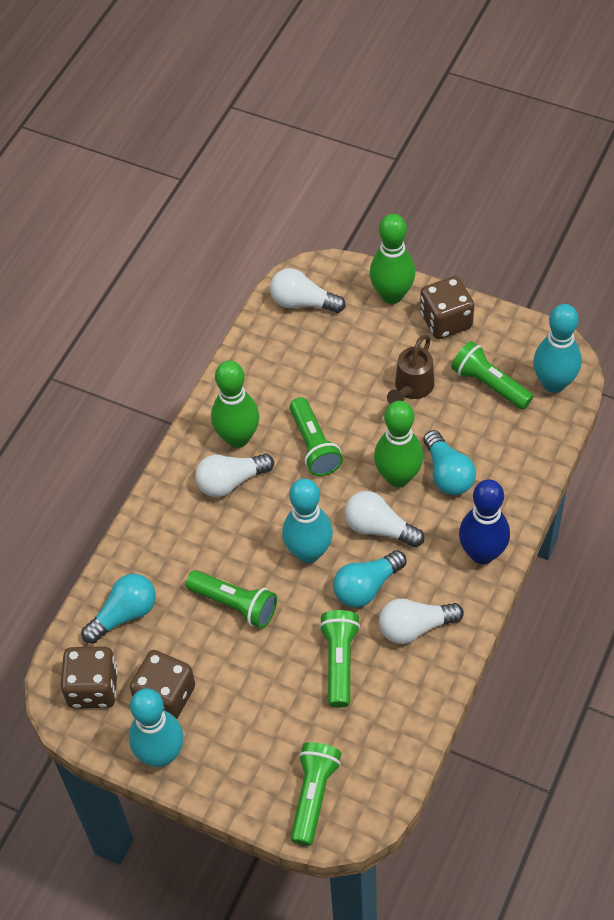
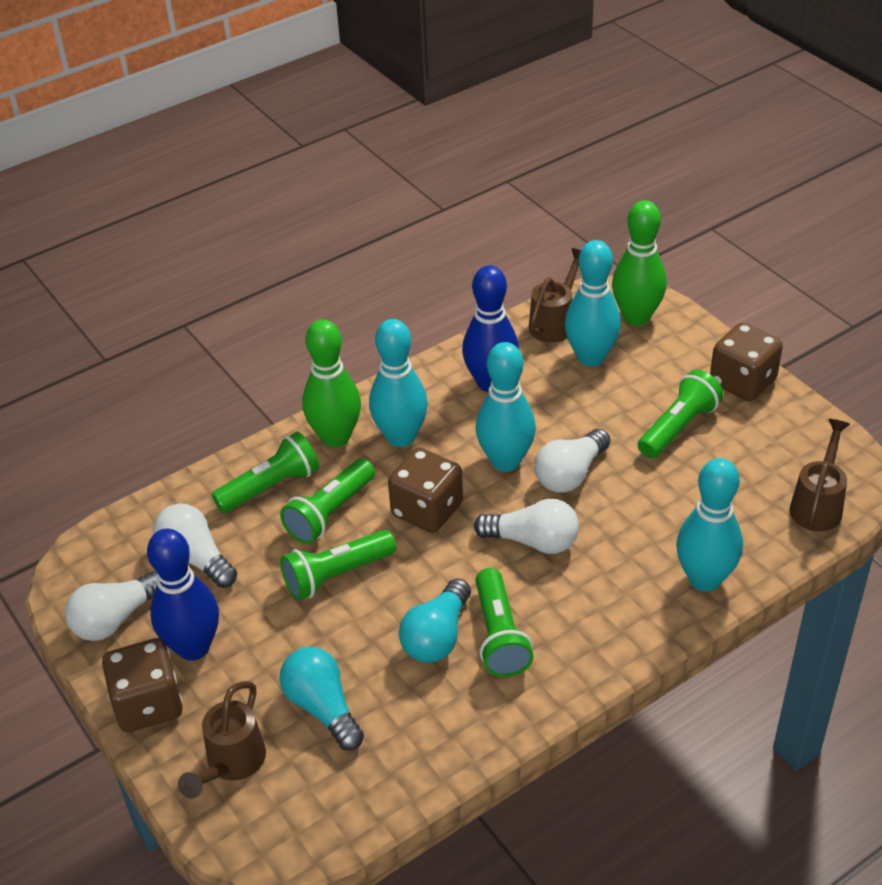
blue bowling pin: [459,479,510,564] = 1 -> [147,529,219,661] [462,265,519,392] = 2
brown watering can: [387,335,434,404] = 1 -> [178,681,266,799] [529,248,581,343] [790,419,850,531] = 3
green bowling pin: [211,361,259,448] [370,214,415,304] [374,401,423,487] = 3 -> [302,319,361,447] [612,200,667,326] = 2
turquoise bowling pin: [129,688,183,767] [282,479,333,563] [533,304,582,393] = 3 -> [369,319,428,447] [476,342,536,472] [565,240,621,367] [676,458,743,591] = 4
turquoise light bulb: [81,574,156,644] [333,550,407,608] [423,430,476,495] = 3 -> [280,647,364,751] [399,578,471,663] = 2

